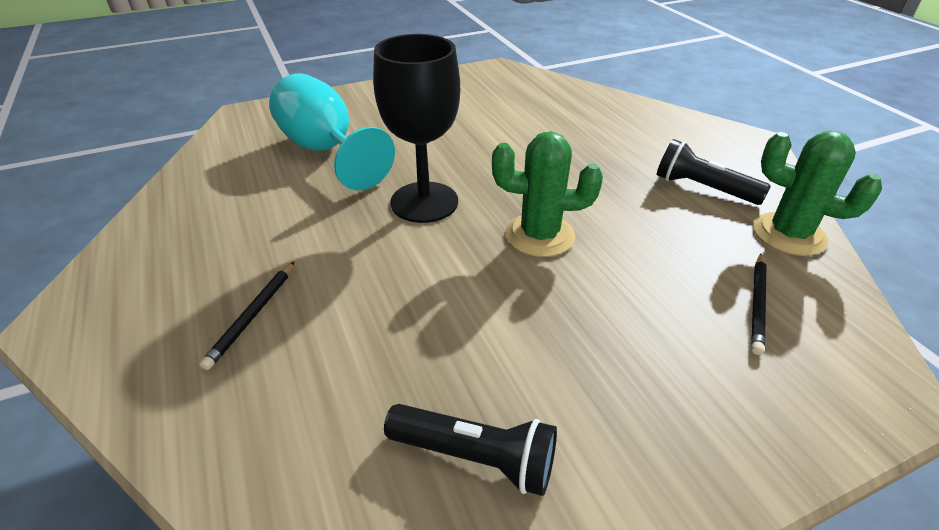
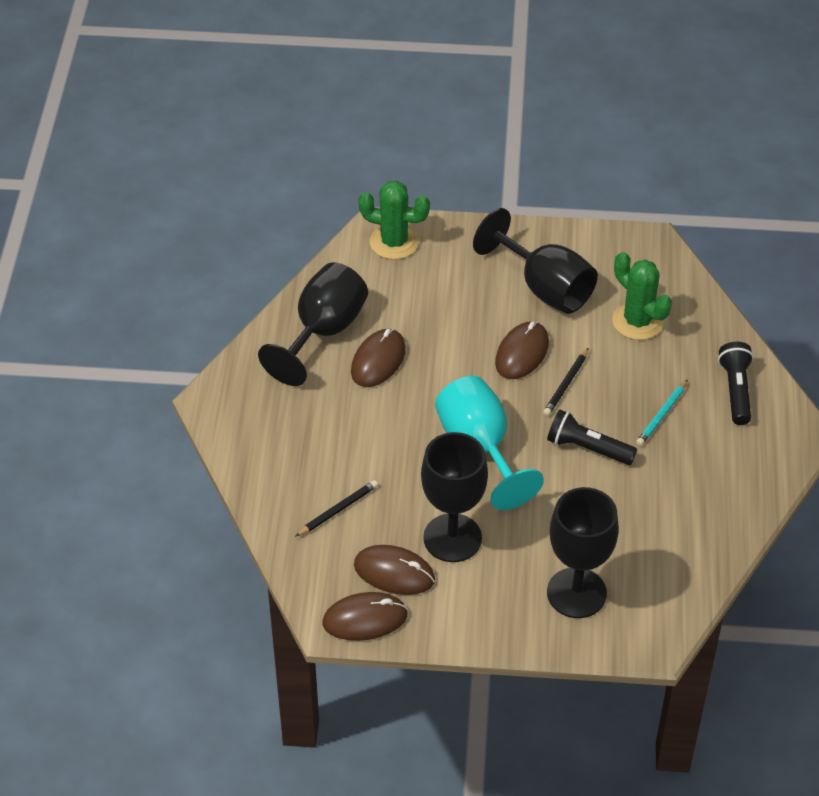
black goblet: [373,34,460,223] = 1 -> [258,263,368,386] [421,432,488,562] [473,208,598,314] [547,487,619,618] = 4
brown mouse: none = 0 -> [322,592,408,641] [351,329,406,387] [354,545,435,595] [495,321,549,379] = 4
turquoise pencil: none = 0 -> [636,379,688,446] = 1

